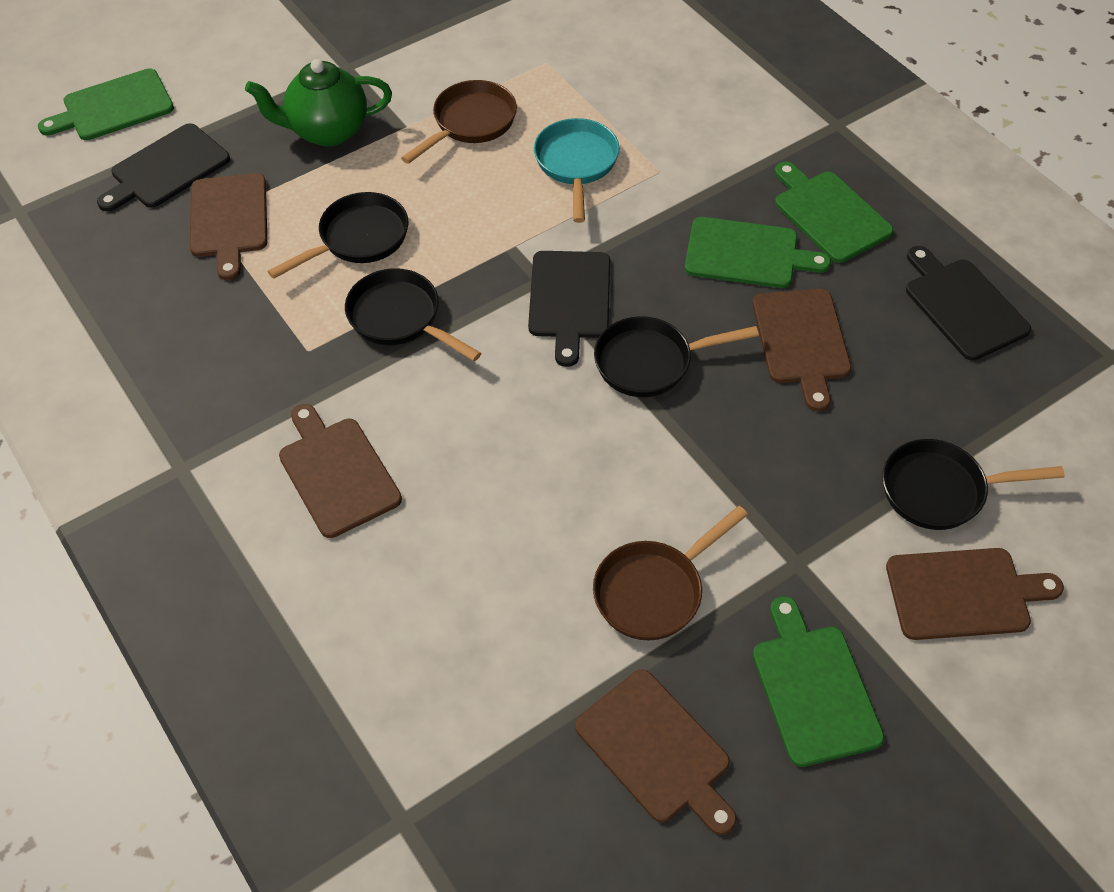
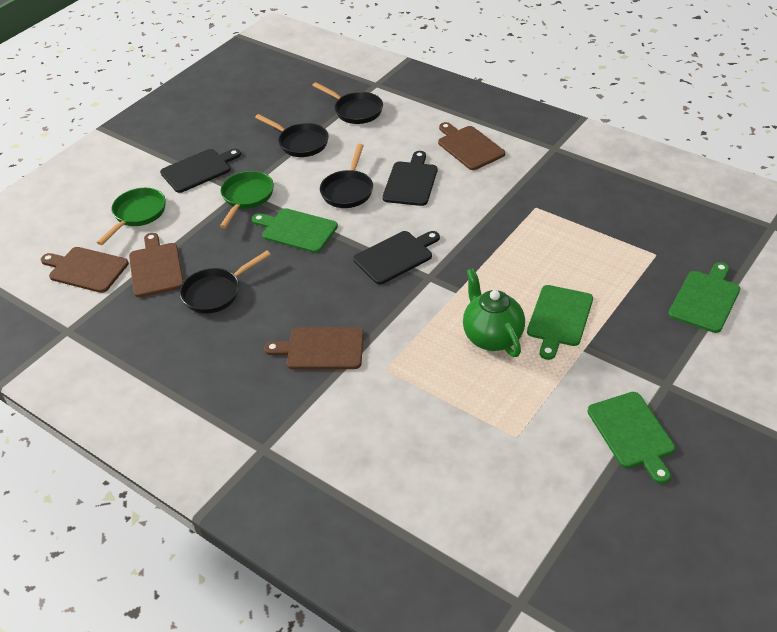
brown cutting board: [190,173,267,280] [279,404,402,538] [575,669,737,835] [753,289,851,412] [886,548,1064,640] = 5 -> [41,247,129,293] [129,233,184,297] [264,327,364,369] [438,122,505,170] = 4
brown pan: [401,80,517,164] [593,506,748,640] = 2 -> none = 0
green pan: none = 0 -> [97,188,166,245] [220,171,274,228] = 2
turquoise pan: [534,118,620,223] = 1 -> none = 0

